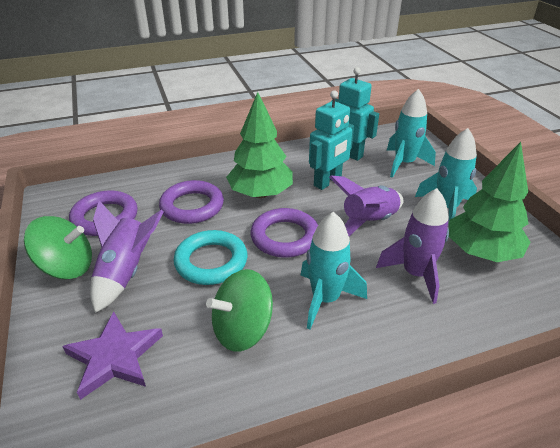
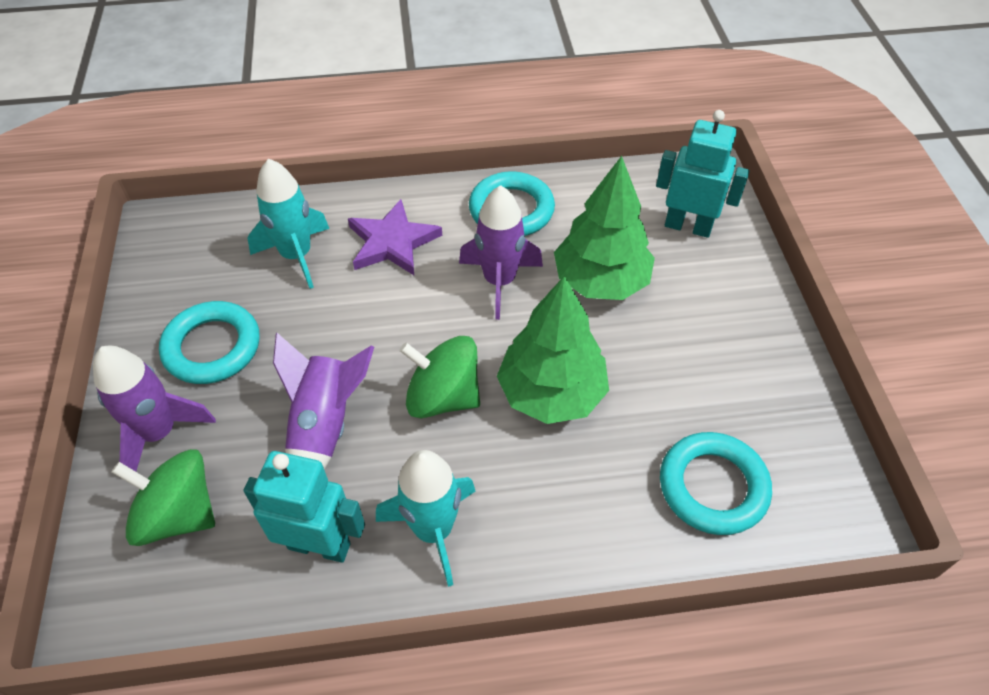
purple ring: [69,191,137,236] [159,180,224,224] [251,208,318,258] = 3 -> none = 0
turquoise ring: [173,230,247,285] = 1 -> [159,301,260,384] [469,171,555,236] [660,432,772,535] = 3
turquoise rocket: [301,212,367,329] [387,89,436,178] [415,128,477,220] = 3 -> [248,159,330,289] [376,450,475,587] = 2

